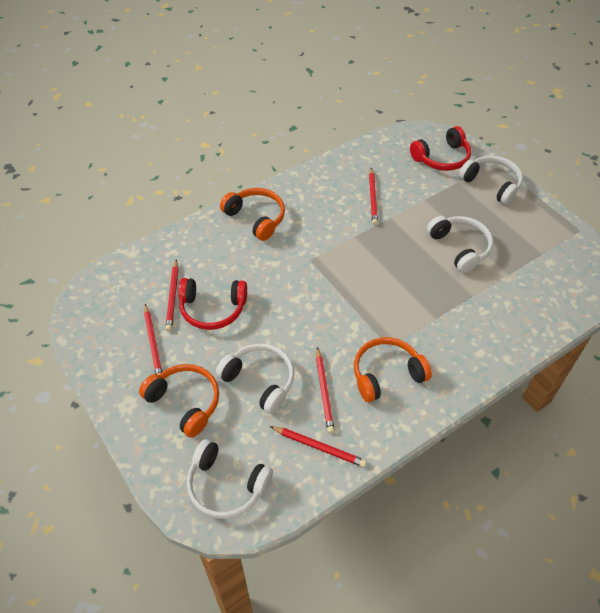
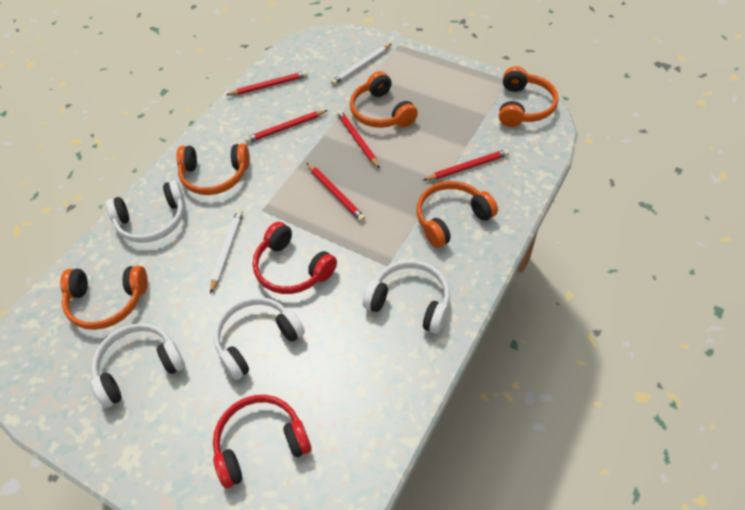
orange headphones: [139,364,219,438] [220,188,285,241] [354,337,432,402] = 3 -> [60,266,148,330] [176,144,250,195] [350,71,418,128] [416,181,498,248] [499,66,558,127] = 5
white pencil: none = 0 -> [210,209,243,294] [331,44,391,85] = 2

